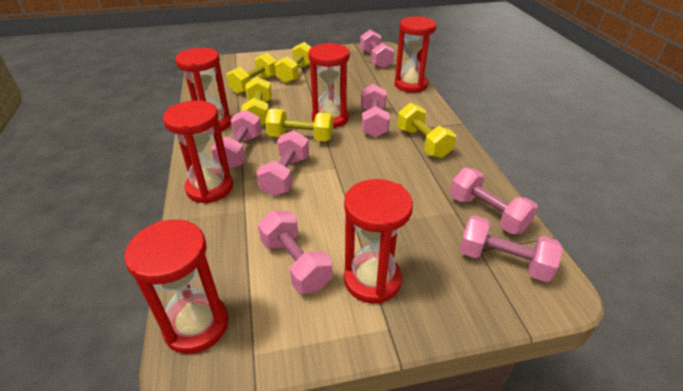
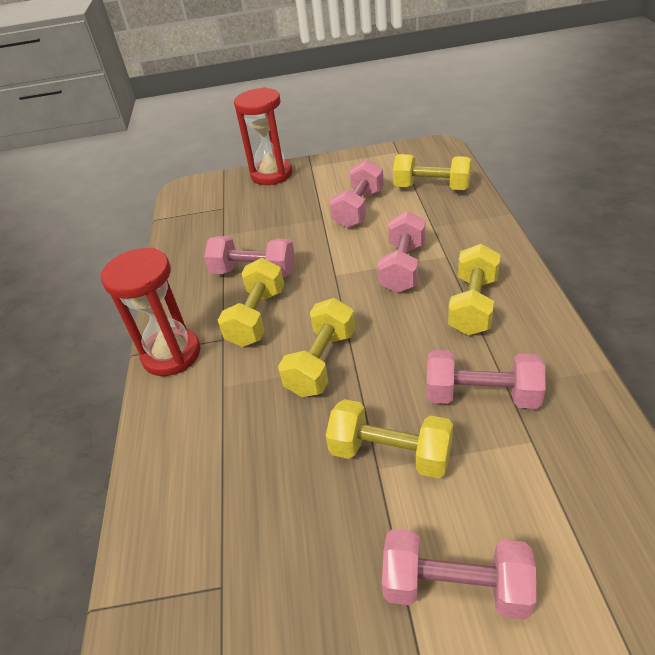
pink dumbbell: [211,109,262,170] [256,130,309,196] [258,210,333,294] [360,30,394,69] [361,84,390,137] [450,168,538,234] [459,215,563,282] = 7 -> [204,236,295,277] [330,160,384,228] [377,211,426,293] [382,529,536,620] [426,350,545,409] = 5
red hourglass: [124,220,228,354] [163,100,233,204] [175,48,231,131] [308,43,350,128] [344,179,413,304] [395,16,436,93] = 6 -> [100,247,200,376] [234,87,292,185] = 2

